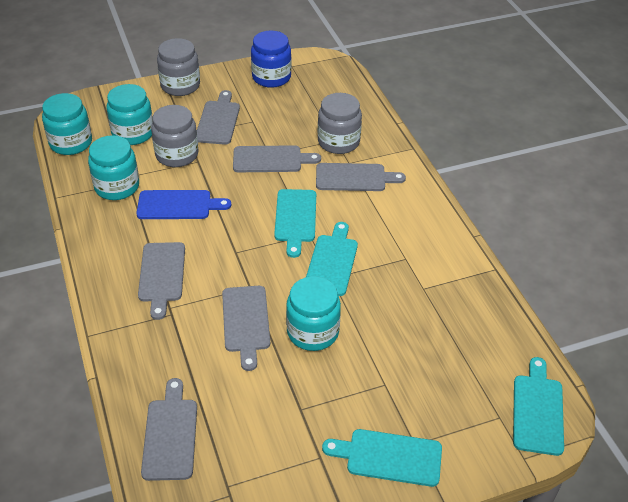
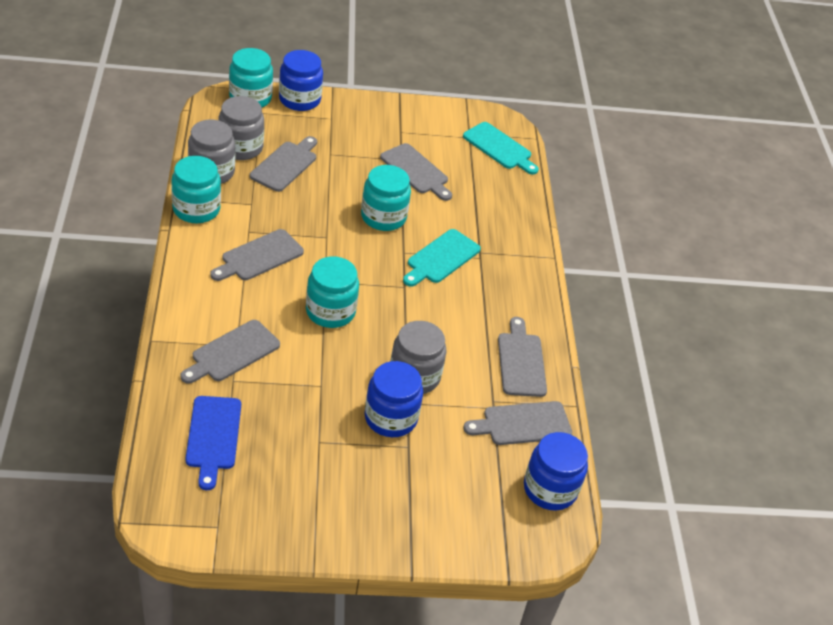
blue jar: [251,30,291,88] = 1 -> [279,50,323,111] [364,361,423,437] [524,432,588,511] = 3
turquoise cutting board: [274,189,316,258] [306,222,358,296] [322,429,442,487] [513,357,564,456] = 4 -> [403,229,481,287] [463,122,539,175] = 2

